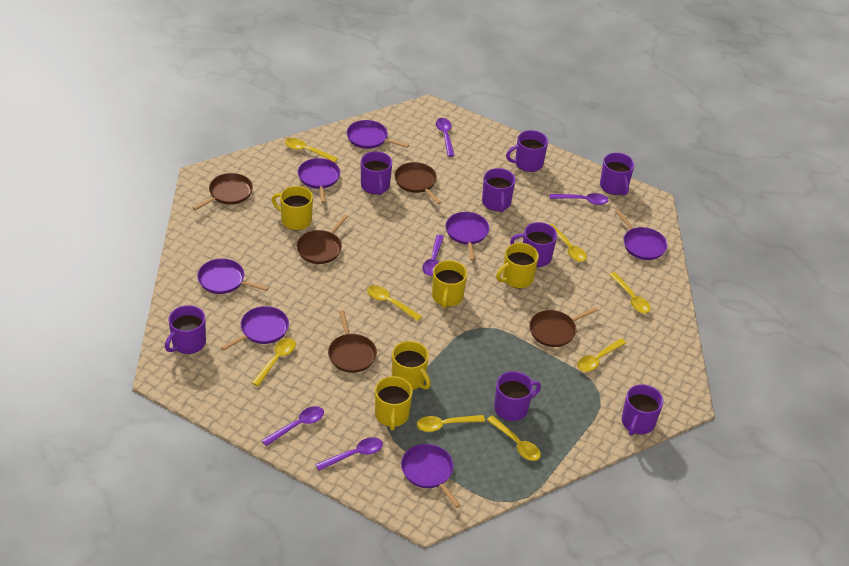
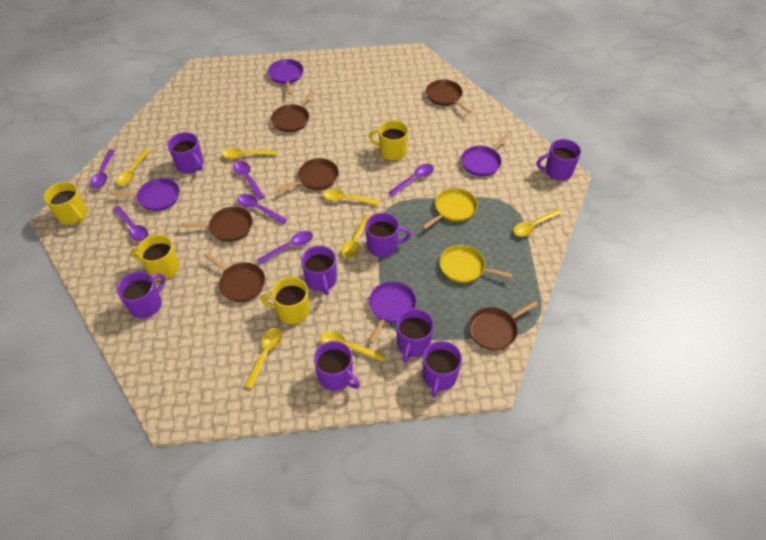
brown pan: [193,173,253,210] [297,214,348,264] [328,310,377,373] [394,162,441,204] [529,307,598,347] = 5 -> [181,207,253,242] [204,253,265,302] [271,90,315,132] [277,158,339,192] [426,79,472,113] [469,301,538,350] = 6
purple pan: [197,259,269,294] [221,306,289,351] [298,158,340,203] [347,120,409,149] [401,444,461,508] [446,212,489,261] [615,210,668,260] = 7 -> [110,178,179,211] [268,59,304,95] [369,281,416,343] [461,134,510,176] = 4
purple spoon: [262,406,324,446] [315,437,383,471] [422,235,444,276] [436,118,455,157] [550,193,608,205] = 5 -> [90,149,115,188] [113,206,148,241] [233,161,265,200] [237,194,287,224] [257,231,313,265] [388,164,434,196] = 6
yellow mug: [272,186,313,230] [375,376,413,431] [392,341,431,390] [432,260,467,308] [496,243,539,288] = 5 -> [44,182,87,225] [131,235,179,280] [261,277,310,324] [369,120,409,161] = 4
yellow pan: none = 0 -> [422,188,478,229] [439,245,513,283] = 2
yellow spoon: [252,338,296,386] [285,138,338,162] [367,285,422,321] [417,415,485,432] [487,416,541,461] [550,224,587,262] [577,338,626,372] [609,272,651,313] = 8 -> [117,148,151,186] [222,148,277,159] [245,328,282,389] [320,331,385,362] [323,189,380,206] [341,214,370,258] [513,209,562,237] = 7

